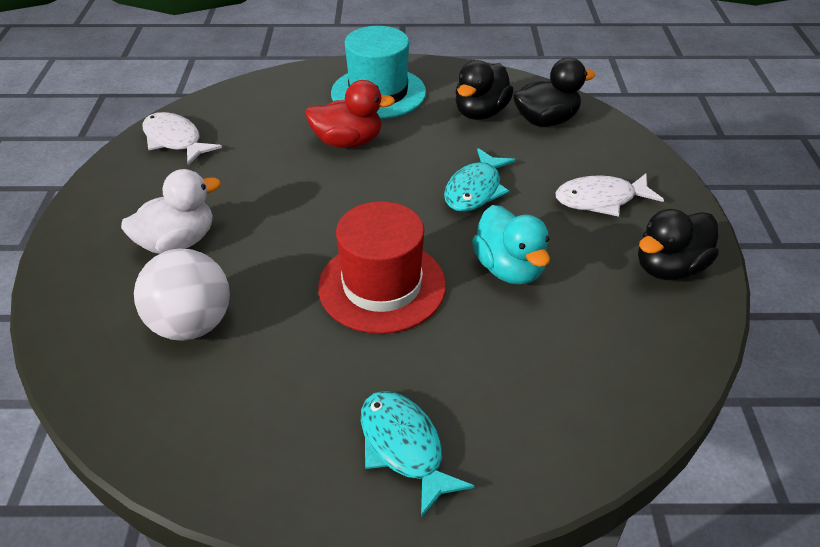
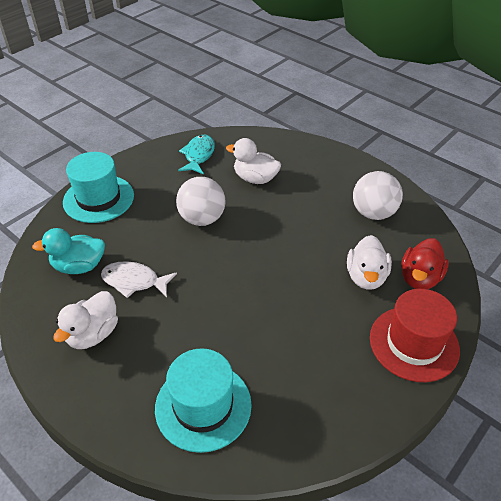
black duck: [455,60,514,120] [513,57,596,127] [638,209,719,280] = 3 -> none = 0
turquoise fish: [361,391,475,518] [444,148,516,212] = 2 -> [178,135,215,175] = 1
turquoise hat: [331,26,426,119] = 1 -> [63,152,134,223] [155,348,252,453] = 2
white ball: [134,249,230,341] = 1 -> [176,177,225,226] [353,171,403,220] = 2
white duck: [121,169,221,254] = 1 -> [53,291,118,349] [226,138,281,184] [347,235,392,290] = 3
white fish: [143,112,222,165] [555,174,664,217] = 2 -> [101,261,177,298] = 1

